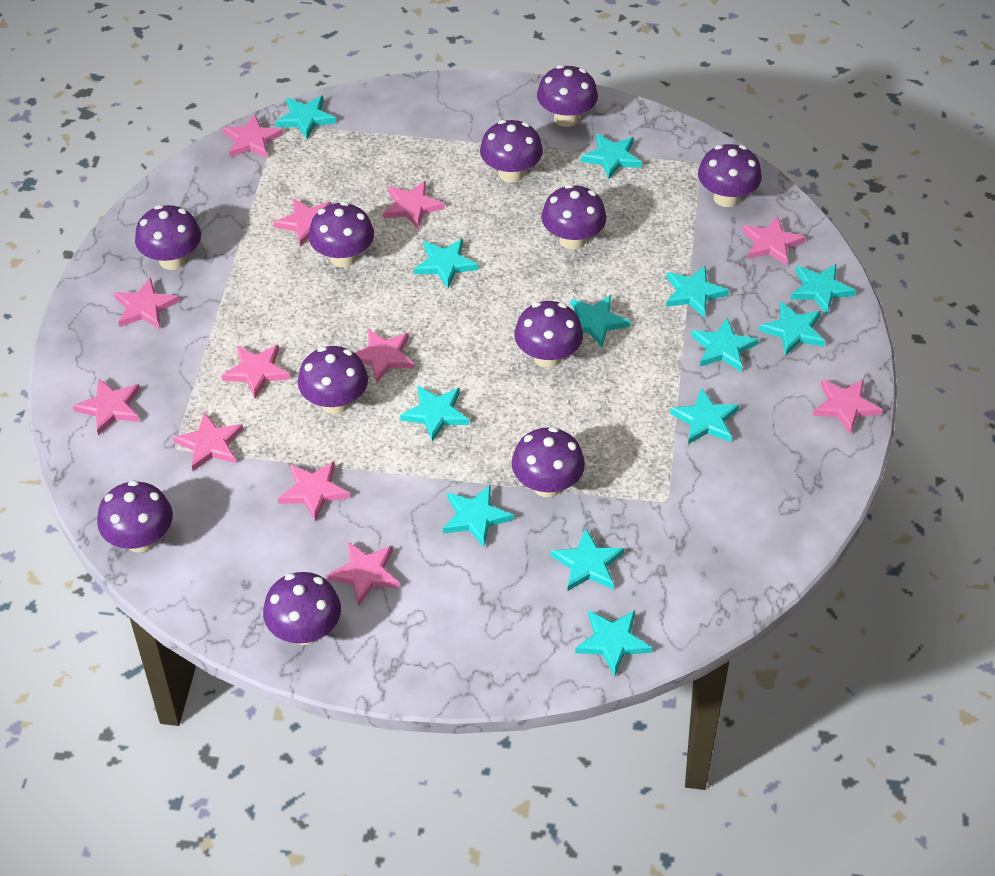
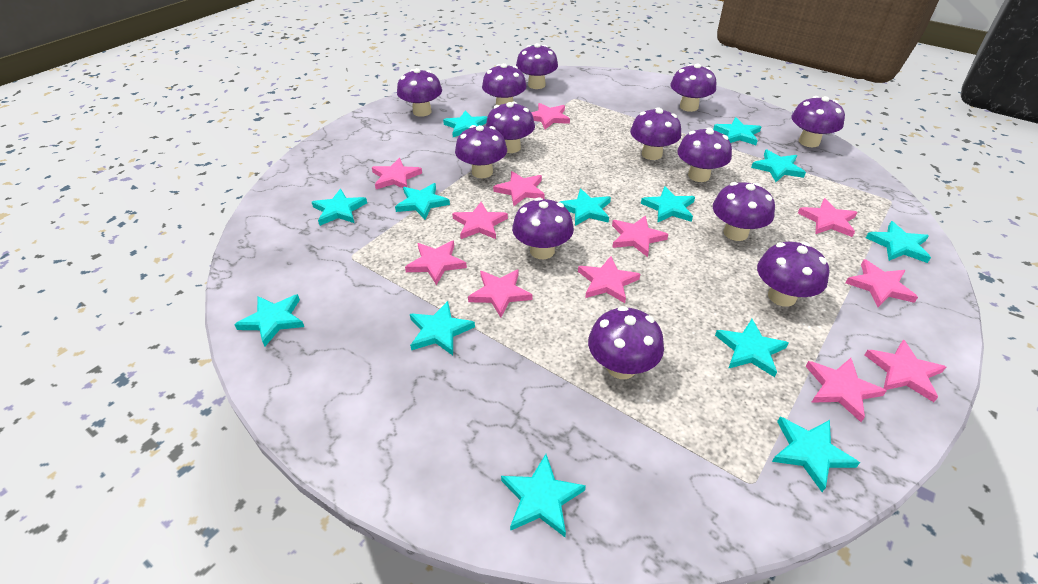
purple mushroom: [97,480,173,553] [135,205,201,270] [263,572,341,645] [298,346,368,414] [309,201,374,268] [480,120,543,183] [512,427,585,497] [514,301,583,368] [537,65,598,127] [541,184,606,250] [698,144,762,207] = 11 -> [397,68,442,117] [455,125,507,178] [482,63,527,105] [486,102,535,153] [512,197,574,259] [516,43,558,89] [588,306,664,379] [630,107,681,160] [671,64,716,112] [677,127,732,182] [713,182,775,241] [757,242,829,307] [791,96,845,147] = 13

